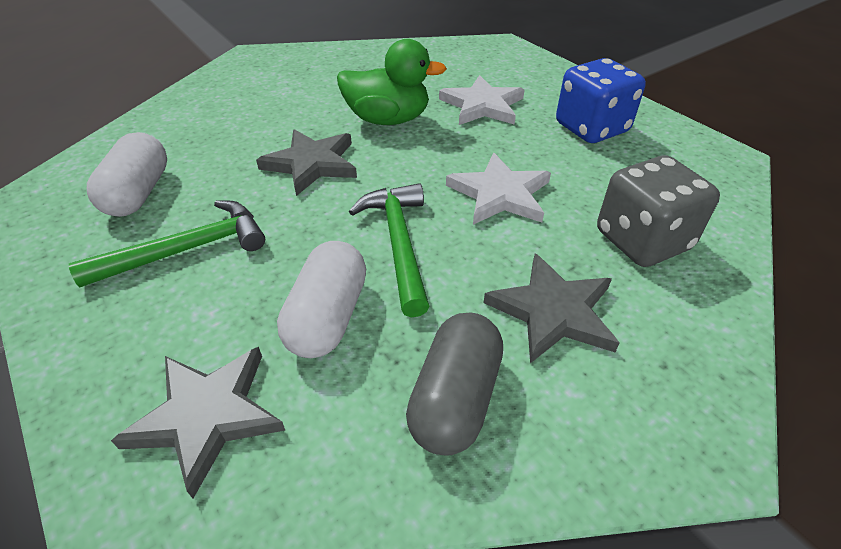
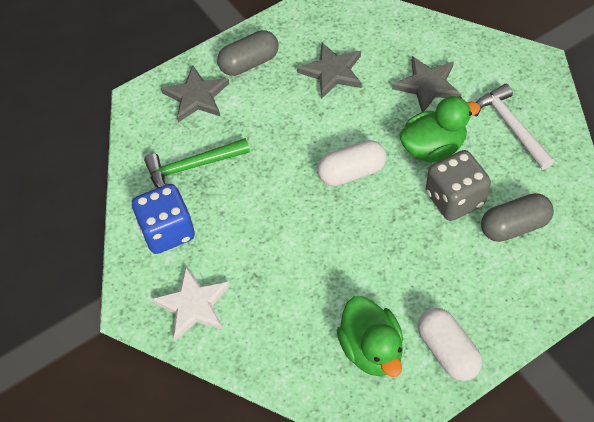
green duck: [337,39,447,125] = 1 -> [337,296,403,377] [399,96,480,163] = 2
green hammer: [69,200,265,288] [349,183,430,317] = 2 -> [144,138,250,188] = 1
grey capsule: [406,313,503,456] = 1 -> [217,30,279,76] [481,193,554,242] = 2
white hammer: none = 0 -> [474,84,554,169] = 1
white star: [439,75,525,125] [446,153,551,225] = 2 -> [152,267,230,341] = 1

